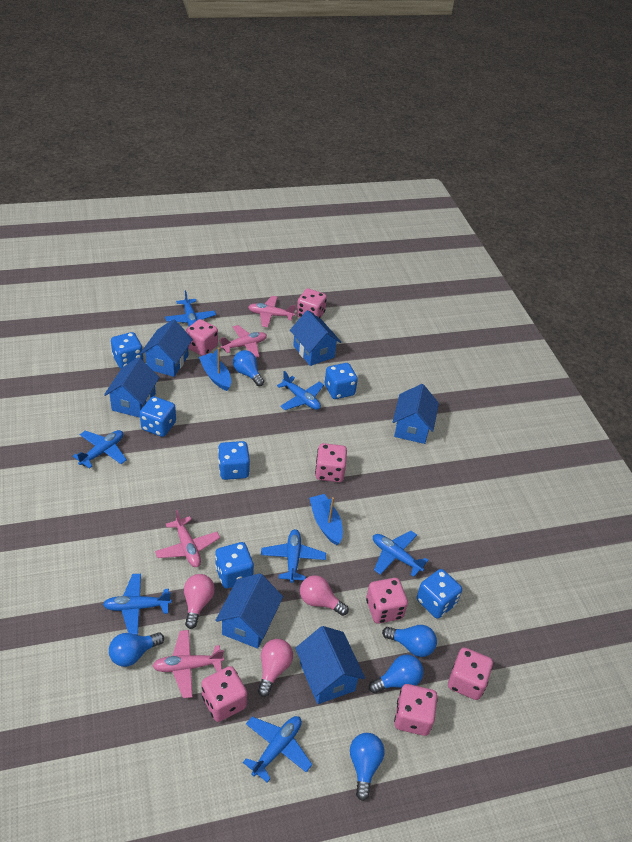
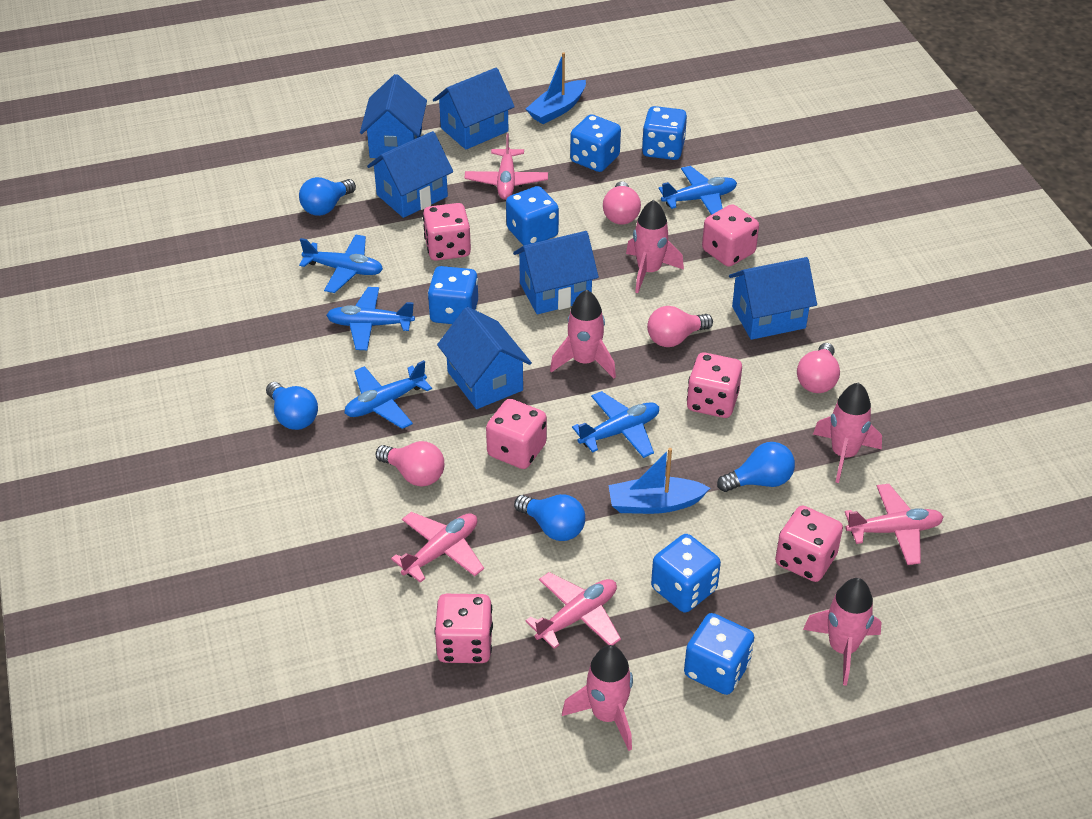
blue light bulb: [109,632,164,667] [233,350,264,386] [350,733,385,801] [369,654,424,694] [382,625,437,657] = 5 -> [266,382,318,430] [299,177,356,216] [514,494,585,541] [717,442,795,492] = 4
blue plane: [73,430,127,469] [103,574,172,635] [165,290,216,326] [243,716,312,783] [261,529,326,583] [277,371,324,410] [373,531,429,577] = 7 -> [299,234,383,293] [326,287,415,350] [345,360,432,429] [572,391,659,458] [659,166,737,215] = 5
pink dice: [185,319,218,356] [201,666,247,722] [297,288,327,318] [315,443,347,482] [366,578,408,624] [394,684,438,736] [448,648,493,700] = 7 -> [423,203,471,261] [434,594,493,663] [486,399,547,469] [687,352,742,418] [702,204,759,267] [775,505,843,582] = 6
pink light bulb: [184,574,215,629] [258,639,293,697] [300,575,349,616] = 3 -> [376,441,445,486] [603,181,641,225] [647,306,713,347] [797,343,840,393] = 4
pink rocket: none = 0 -> [550,290,616,378] [562,645,633,751] [626,200,684,293] [803,578,882,686] [813,383,882,483] = 5

